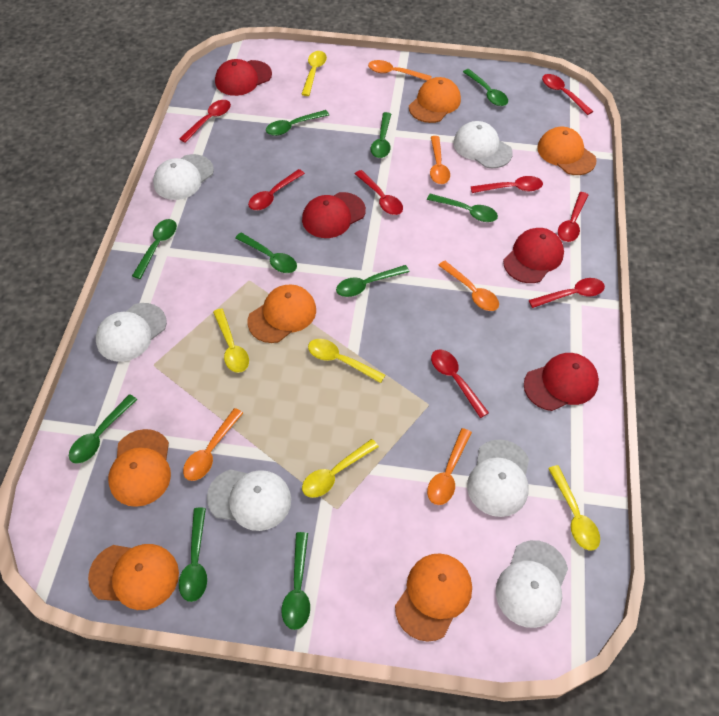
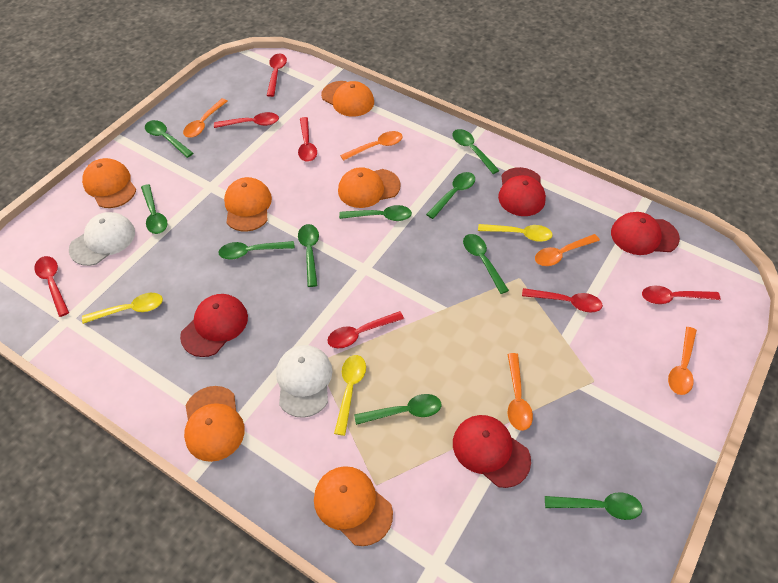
red spoon: [179,100,231,143] [248,169,305,210] [355,170,403,215] [431,350,489,418] [470,176,543,193] [529,278,605,308] [542,74,593,115] [558,192,588,242] = 8 -> [34,256,69,317] [214,112,279,128] [266,54,287,97] [298,117,317,162] [327,311,404,348] [522,288,603,312] [642,286,721,304] = 7
white cap: [96,303,167,362] [153,154,214,200] [207,469,291,531] [453,121,513,168] [467,439,529,517] [496,540,568,628] = 6 -> [69,212,135,266] [276,345,333,418] = 2
yellow spoon: [213,308,249,373] [301,51,327,96] [302,439,379,498] [308,339,385,383] [548,465,600,551] = 5 -> [82,293,163,324] [334,355,366,436] [478,224,553,242] = 3

